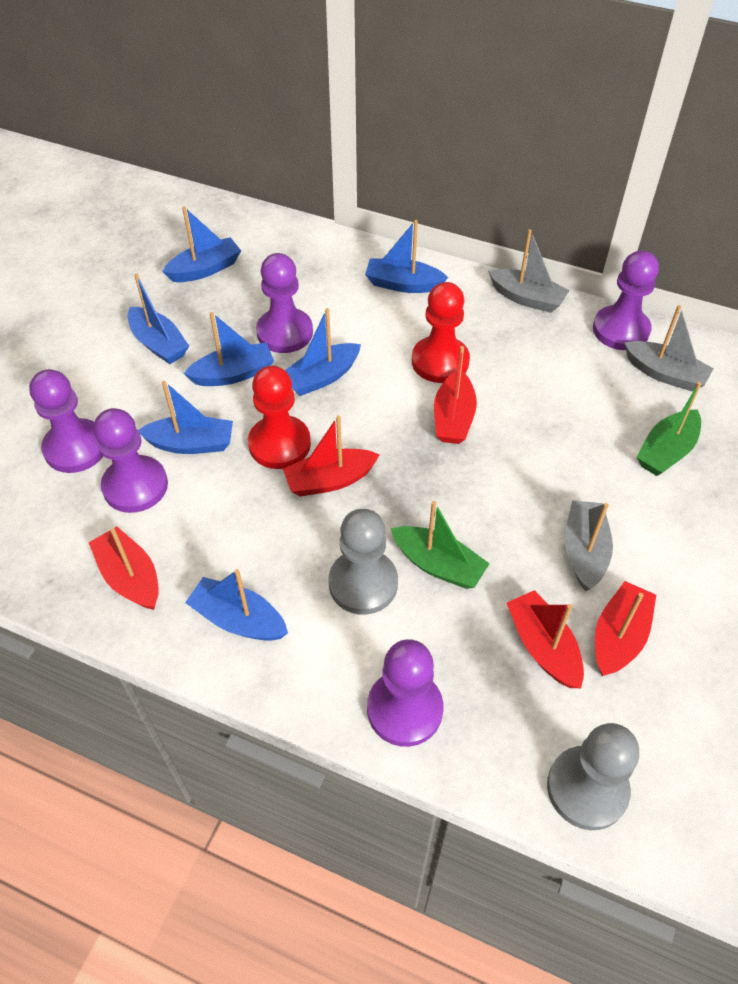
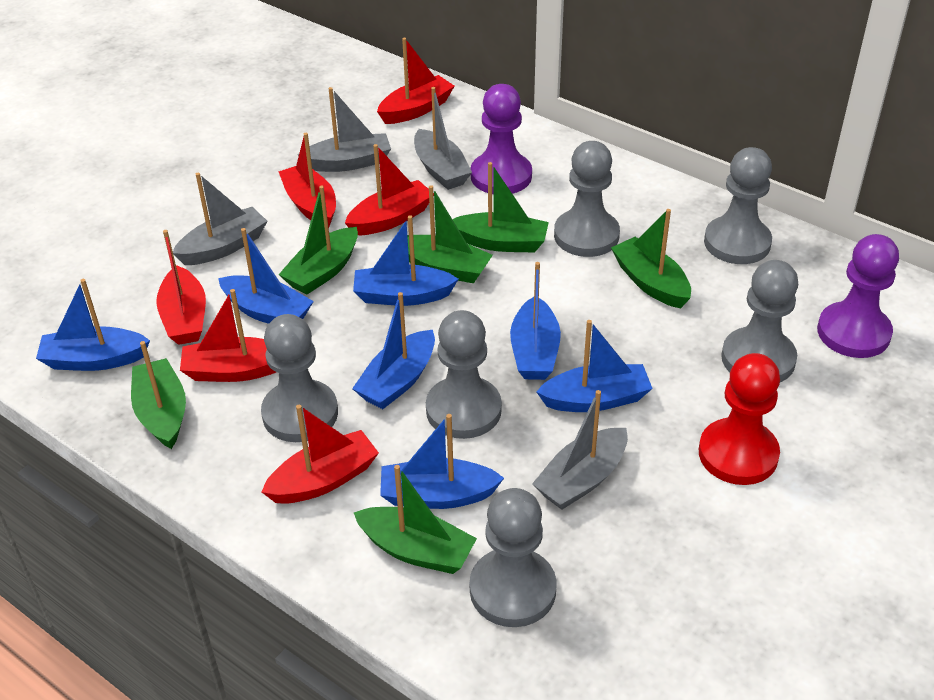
green boat: [391,501,490,589] [637,382,702,476] = 2 -> [131,341,186,449] [279,186,358,295] [354,465,477,574] [407,185,493,283] [452,162,549,253] [611,209,691,308] = 6
grey boat: [488,229,570,313] [565,500,613,591] [625,305,714,391] = 3 -> [173,173,267,265] [298,87,391,172] [414,87,472,190] [532,390,628,510] = 4
grey pawn: [328,509,398,615] [547,723,639,830] = 2 -> [261,314,338,442] [426,310,502,439] [470,488,557,627] [554,141,620,257] [704,147,772,264] [721,260,798,382] = 6
purple pawn: [29,369,103,473] [93,408,168,513] [256,253,313,353] [367,639,444,747] [593,250,659,350] = 5 -> [470,84,532,194] [817,234,899,358] = 2
red boat: [89,526,159,610] [283,415,380,497] [434,346,477,444] [507,590,584,688] [595,581,656,676] = 5 -> [156,230,206,345] [180,289,276,382] [262,405,379,504] [278,133,336,227] [345,144,434,235] [377,38,455,124] = 6
red pawn: [248,365,311,469] [412,282,470,383] = 2 -> [699,353,780,485] = 1

